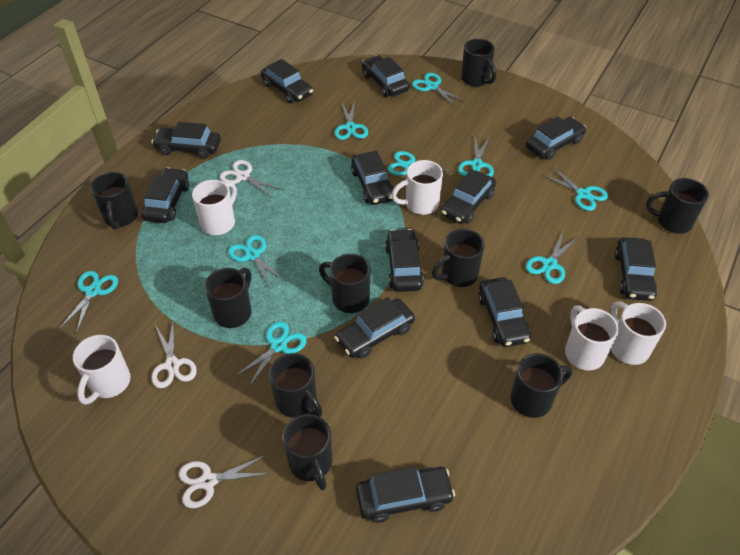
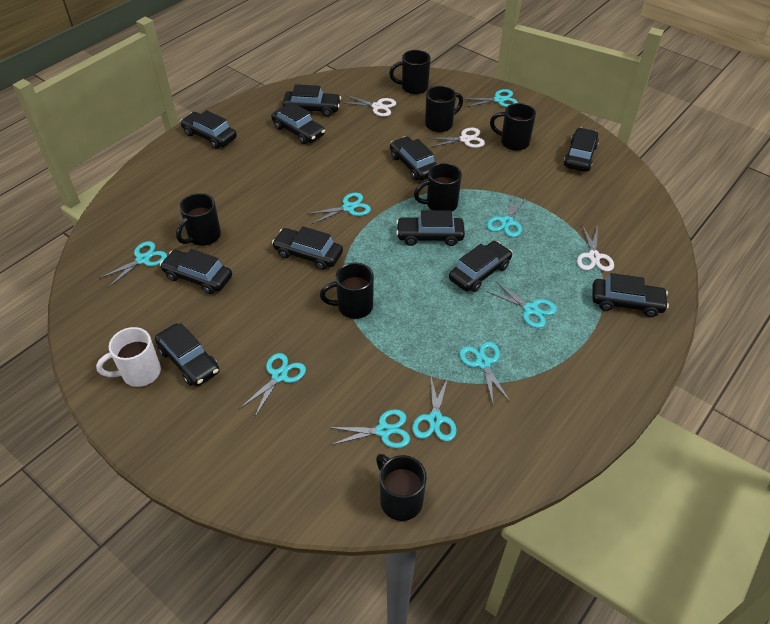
black car: [142,167,189,223] [151,122,221,159] [261,59,313,103] [334,297,415,359] [351,151,394,205] [356,467,455,523] [362,55,410,97] [385,229,424,292] [441,169,496,224] [478,277,531,347] [526,117,586,160] [615,237,657,301] = 12 -> [155,323,219,386] [160,249,232,294] [180,110,237,149] [271,102,325,144] [272,226,343,270] [282,84,341,117] [390,136,437,180] [396,210,465,246] [449,241,512,292] [564,127,599,172] [592,273,669,317] = 11
black mug: [91,172,138,230] [205,268,251,328] [269,353,322,418] [283,414,332,490] [319,254,371,313] [432,229,485,287] [461,39,496,87] [511,353,573,418] [646,178,709,234] = 9 -> [176,193,221,246] [320,263,374,319] [376,454,427,521] [389,50,431,94] [414,163,462,211] [425,86,463,132] [490,103,536,151] = 7
white mug: [73,335,131,405] [192,180,237,235] [391,160,443,215] [565,305,619,370] [610,301,666,365] = 5 -> [96,327,161,387] = 1

